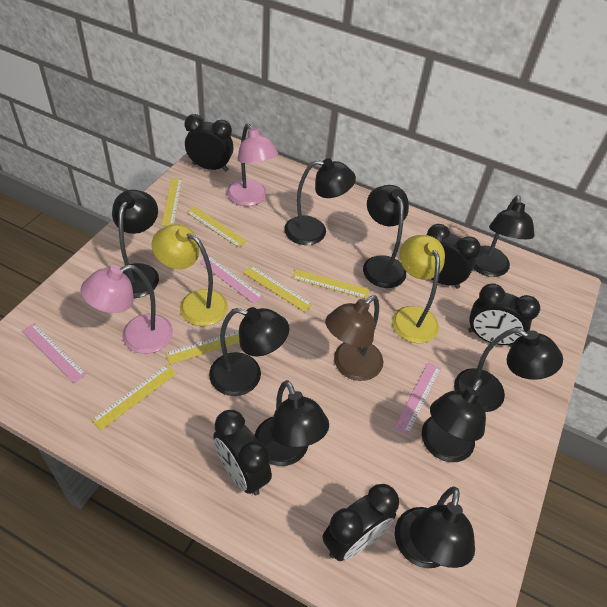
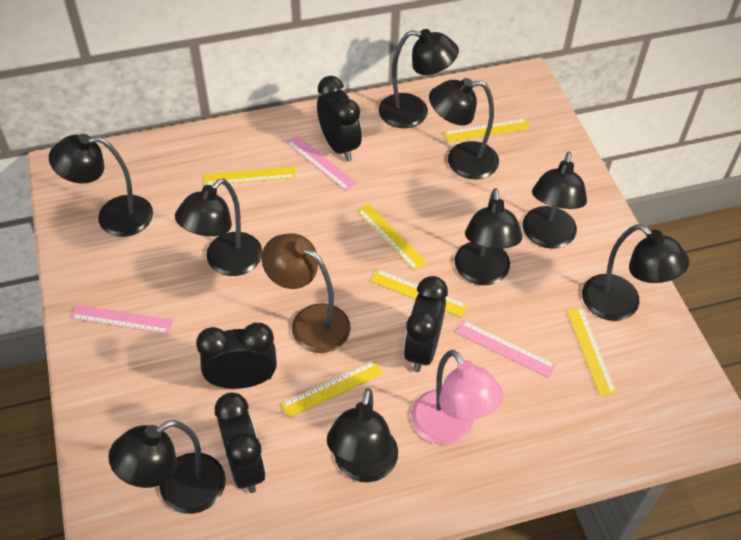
black clock: [185,114,234,172] [213,410,272,495] [322,484,399,561] [427,224,481,289] [468,283,540,347] = 5 -> [196,323,277,389] [215,393,266,493] [317,76,362,161] [404,276,448,372] = 4
pink lamp: [80,264,173,354] [227,124,278,206] = 2 -> [411,350,503,445] = 1
yellow lamp: [152,224,228,326] [392,235,445,343] = 2 -> none = 0

